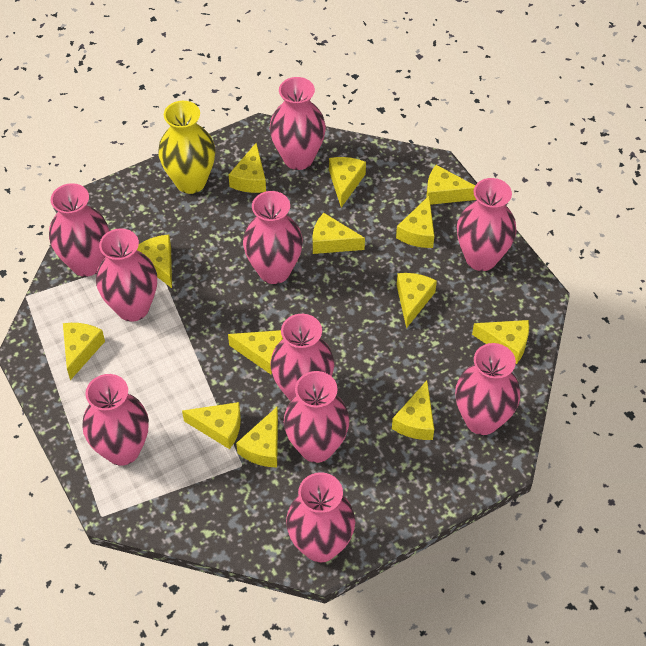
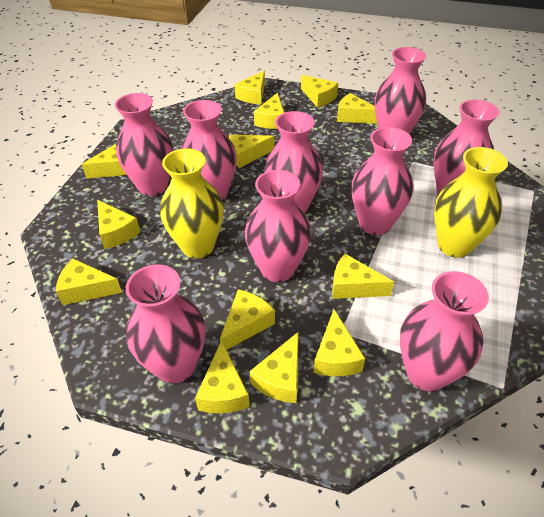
pink vase: [49,183,109,277] [82,374,149,466] [96,228,157,322] [243,191,303,284] [270,77,326,170] [270,314,334,401] [284,371,349,463] [286,472,355,563] [455,343,520,435] [457,178,516,271] = 10 -> [115,93,173,196] [126,265,206,383] [181,100,237,201] [245,170,311,282] [264,111,323,213] [351,127,413,235] [375,47,426,134] [400,271,489,391] [434,99,499,195] = 9
yellow vase: [158,101,215,194] = 1 -> [160,149,224,258] [434,147,508,258] = 2

